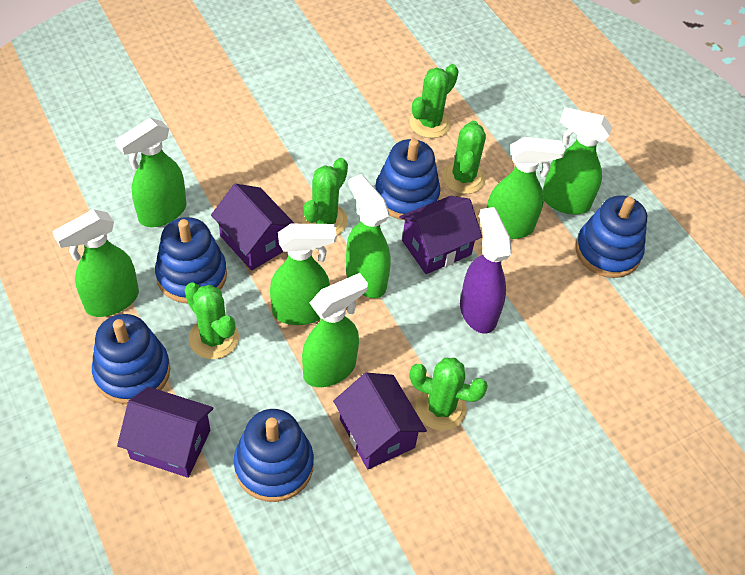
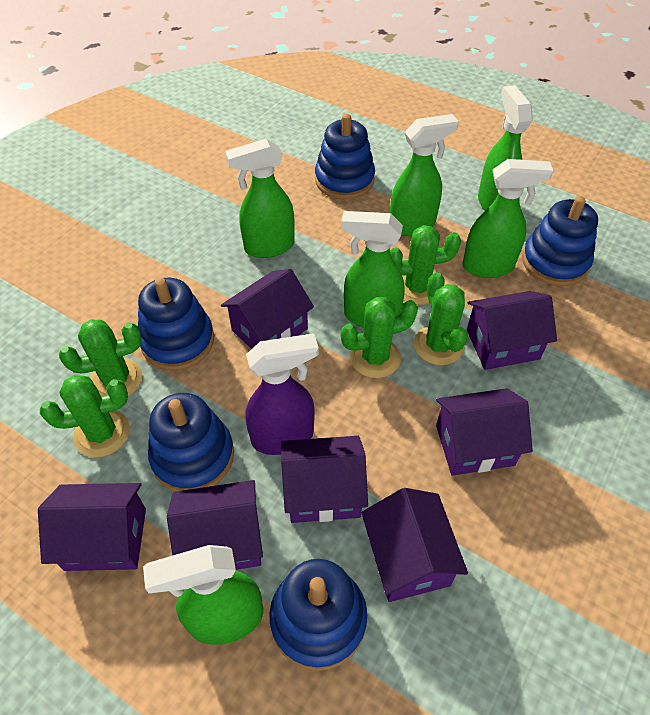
green spray bottle: [52,209,139,317] [115,118,187,227] [270,224,337,325] [302,273,368,387] [346,174,390,298] [487,137,565,239] [543,107,612,215] = 7 -> [143,545,263,645] [225,139,295,258] [341,211,404,328] [390,114,459,236] [463,159,553,278] [478,85,533,210] = 6
purple house: [117,387,213,478] [211,184,295,271] [333,373,427,470] [399,196,482,274] = 4 -> [38,483,146,571] [167,480,263,570] [221,269,314,349] [281,436,368,523] [361,488,468,602] [436,388,533,476] [467,291,557,370] = 7

